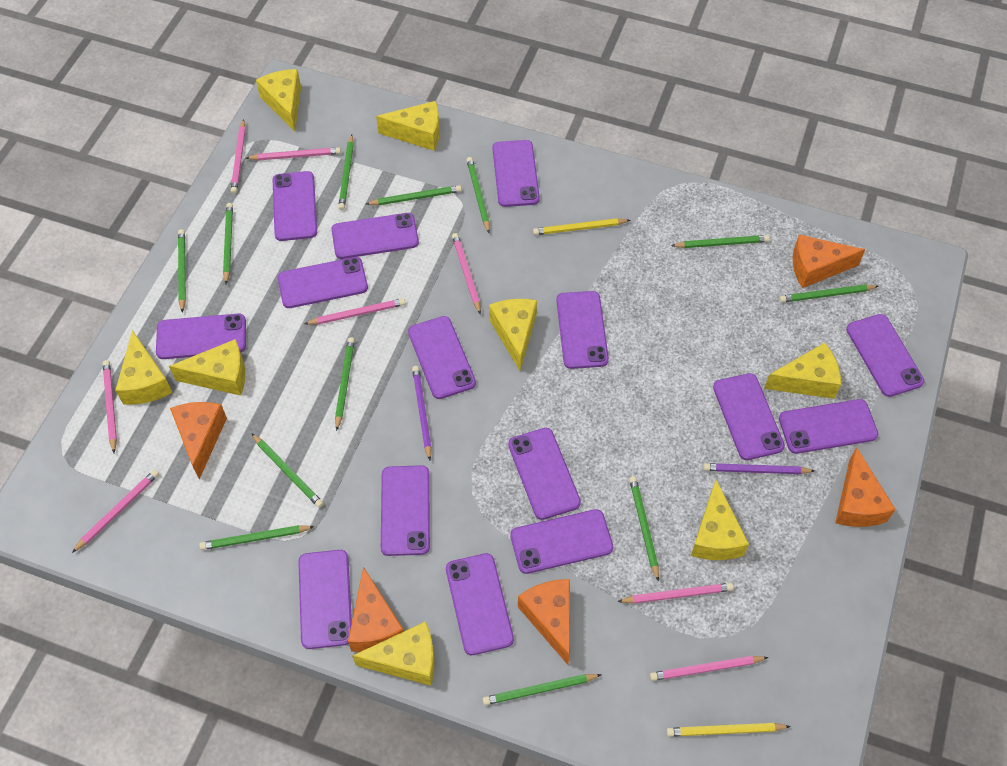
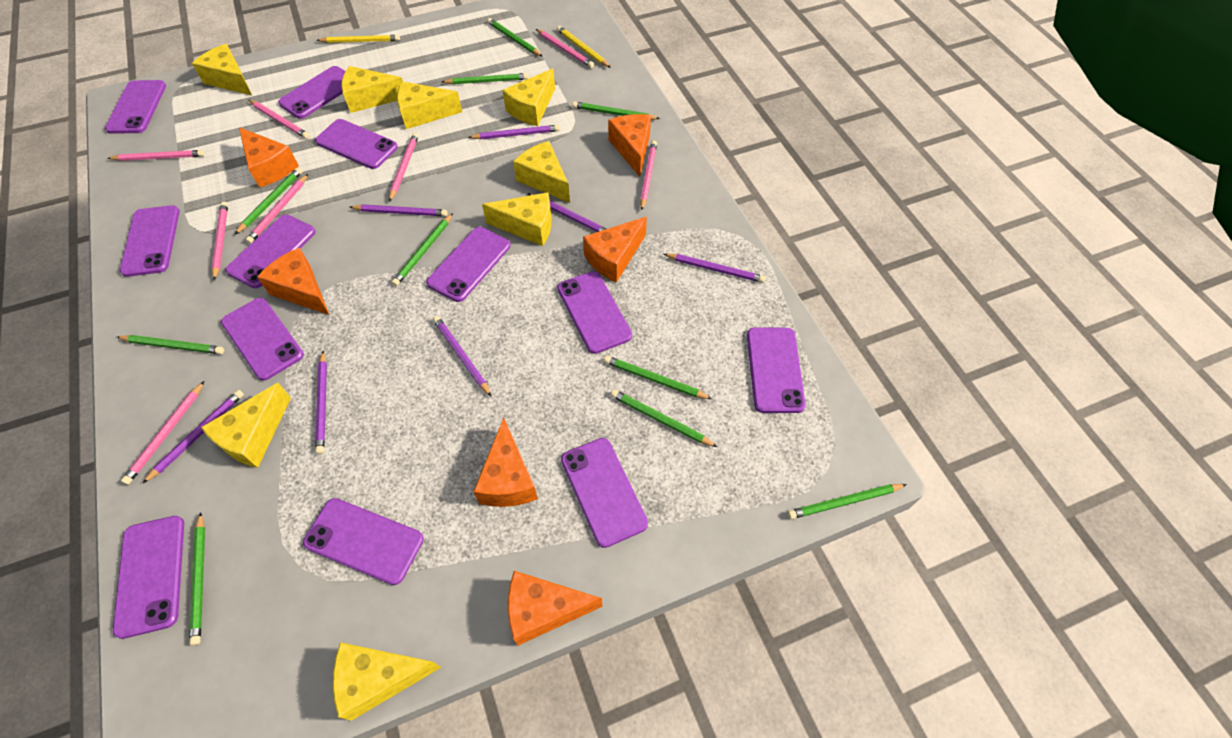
green pencil: [178,229,186,313] [199,525,315,550] [223,203,233,284] [251,433,324,508] [335,337,355,431] [338,135,354,210] [366,185,462,205] [467,157,490,233] [483,674,602,705] [629,476,659,582] [671,235,770,248] [779,284,879,303] = 12 -> [117,335,224,354] [189,512,205,646] [235,167,303,234] [392,213,453,286] [442,73,528,84] [487,18,543,57] [572,101,660,120] [604,356,712,399] [611,390,717,447] [788,484,907,519] = 10
orange cheese: [170,402,227,479] [348,567,404,652] [518,579,570,665] [793,235,865,288] [835,447,896,527] = 5 -> [239,127,299,188] [257,248,329,315] [473,418,538,507] [508,571,602,646] [583,217,647,283] [608,114,651,177] = 6
purple pencil: [412,366,432,460] [704,463,815,474] = 2 -> [142,390,244,484] [315,351,327,454] [350,204,447,216] [433,316,492,397] [468,125,560,139] [528,193,606,232] [664,253,766,283] = 7
purple phone: [156,313,246,359] [272,171,317,241] [278,257,368,308] [298,550,352,649] [331,213,419,259] [381,465,430,556] [408,316,476,399] [446,553,514,655] [492,140,540,207] [508,428,581,520] [510,509,613,574] [556,291,609,369] [713,373,785,460] [779,399,878,454] [846,314,924,397] = 15 -> [105,80,166,134] [113,516,184,639] [120,205,180,277] [221,298,304,381] [225,215,316,288] [278,66,345,119] [303,498,424,585] [315,119,398,169] [426,227,511,302] [557,271,632,354] [561,438,648,548] [747,327,806,413] = 12

